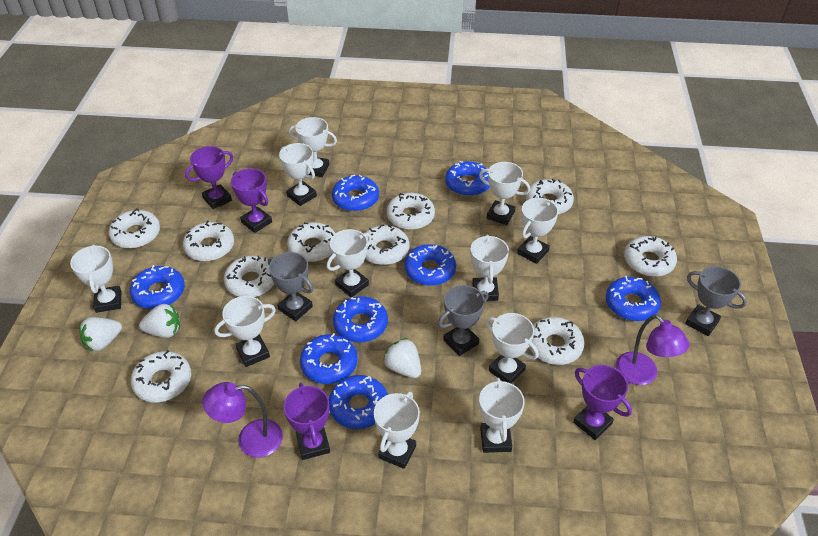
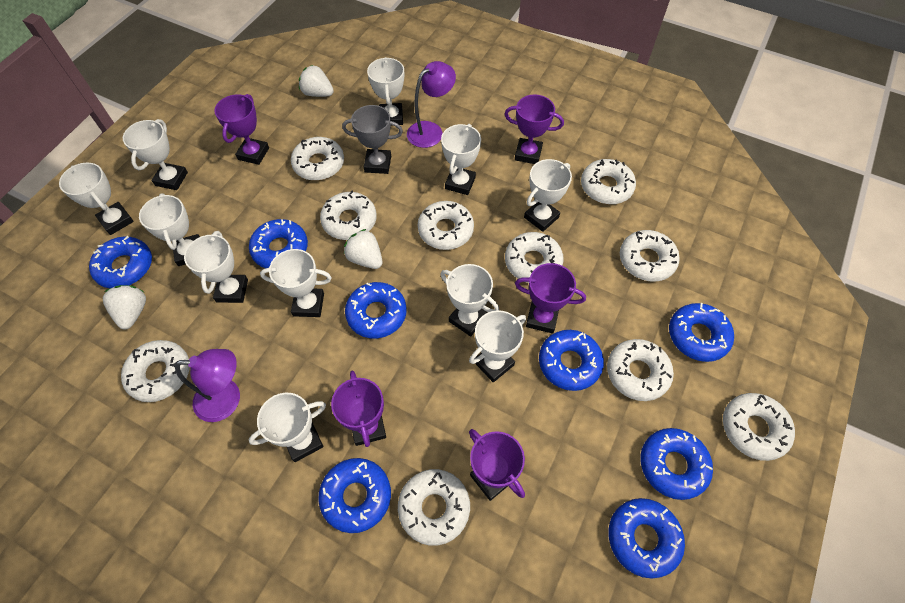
grey trophy: [268,252,313,321] [438,285,488,356] [685,266,747,336] = 3 -> [342,105,403,174] = 1
purple trophy: [185,146,233,209] [231,168,272,233] [284,383,330,460] [573,365,632,440] = 4 -> [214,94,269,165] [331,371,386,447] [469,429,525,501] [504,95,564,164] [515,263,586,334] = 5

